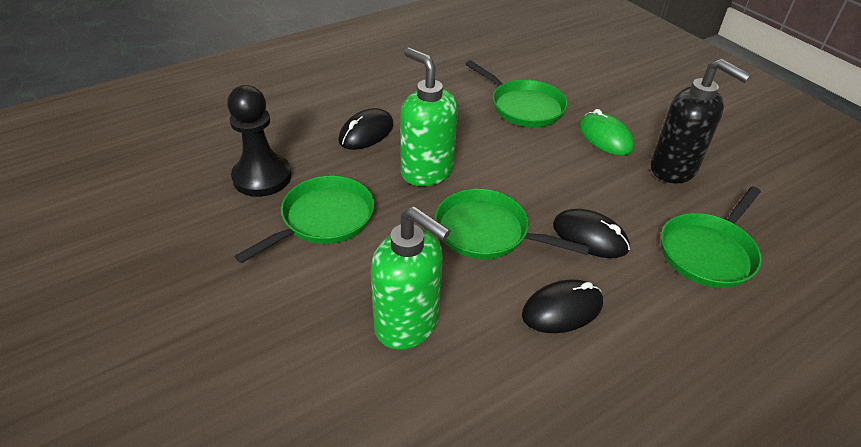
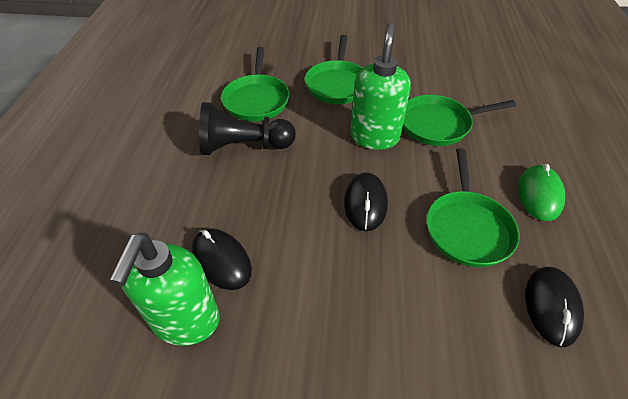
black soap dispenser: [651,59,751,183] = 1 -> none = 0

